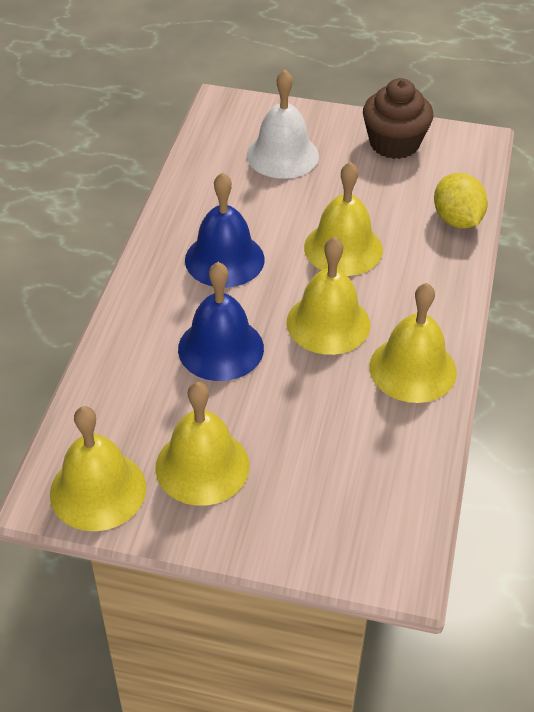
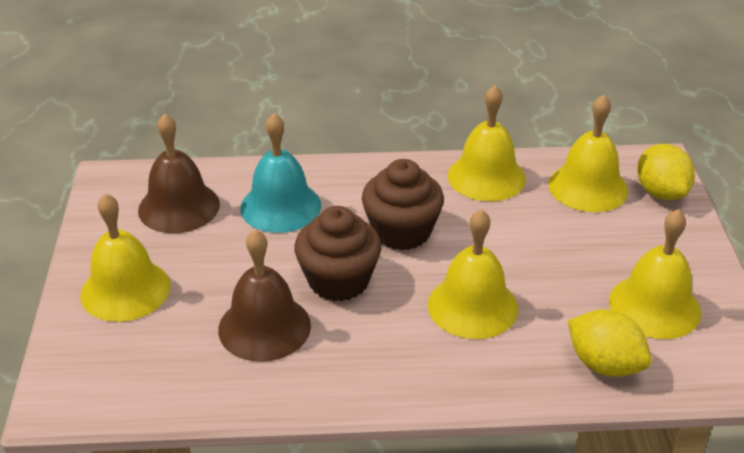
blue bell: [178,262,264,381] [185,172,265,288] = 2 -> none = 0
brown bell: none = 0 -> [138,114,220,233] [218,229,311,362] = 2
brown cupcake: [363,78,433,159] = 1 -> [294,206,382,301] [362,159,444,250] = 2
turquoise bell: none = 0 -> [240,113,321,233] = 1
white bell: [247,70,319,179] = 1 -> none = 0
yellow lemon: [434,173,488,229] = 1 -> [568,309,652,377] [637,144,695,200] = 2

